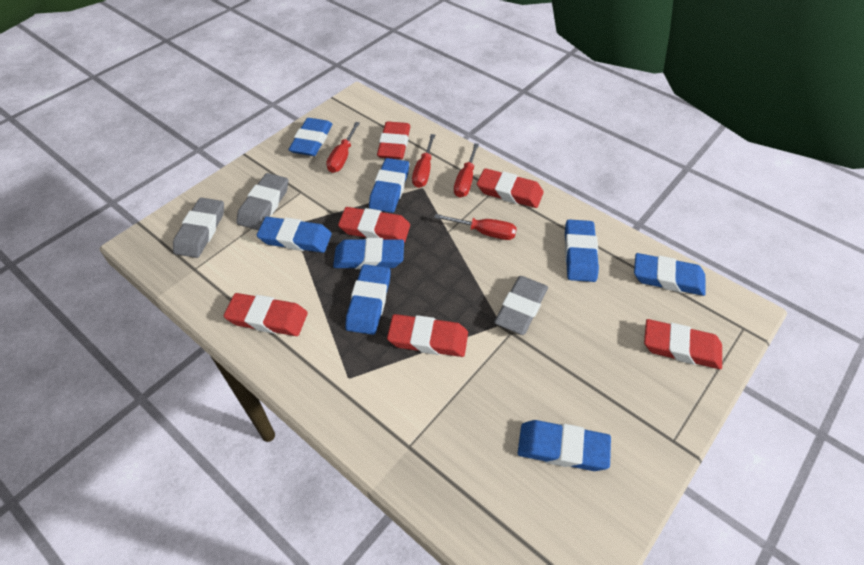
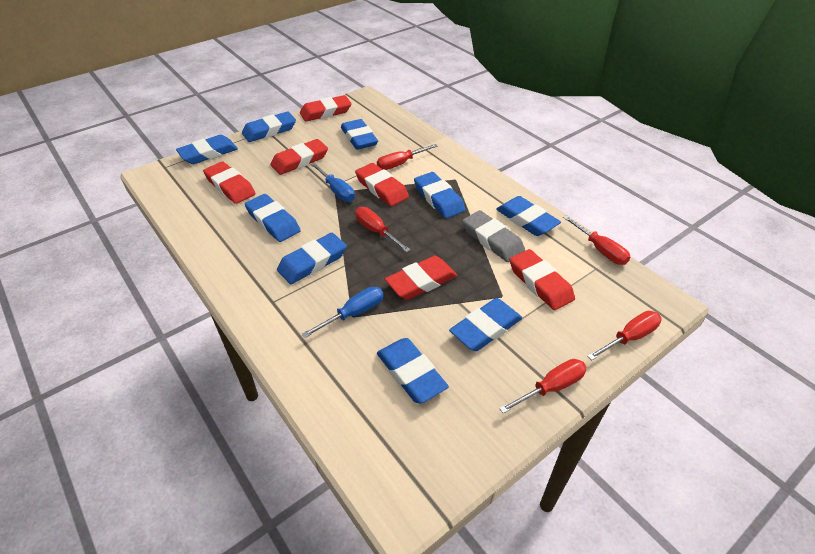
blue eraser: [257,217,332,253] [288,118,332,156] [333,238,404,269] [345,264,391,335] [369,158,409,213] [518,420,611,471] [565,219,599,282] [634,253,706,296] = 8 -> [176,135,238,164] [242,111,296,142] [245,194,301,242] [277,233,347,284] [341,119,378,150] [377,338,449,403] [414,172,465,219] [449,298,522,351] [496,196,561,236] = 9
blue screwdriver: none = 0 -> [302,287,384,338] [311,163,355,202] = 2
grey eraser: [173,198,224,258] [236,173,288,230] [494,276,548,335] = 3 -> [463,210,525,262] = 1
red screwdriver: [326,122,360,173] [412,134,435,188] [434,214,517,240] [454,143,479,198] = 4 -> [355,207,411,252] [377,144,438,170] [499,359,587,414] [563,215,630,265] [587,311,662,360] = 5

